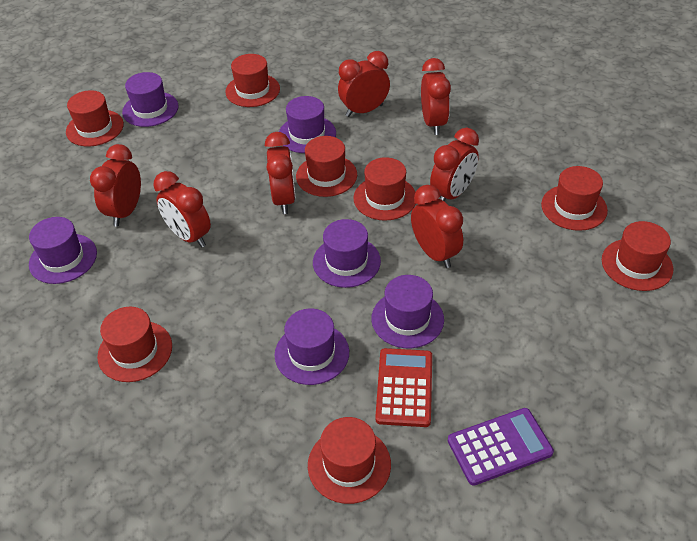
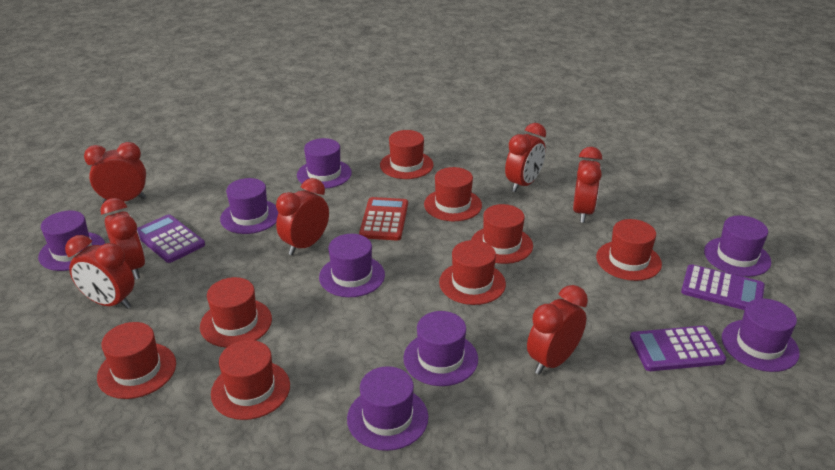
purple calculator: [448,408,554,486] = 1 -> [137,214,205,263] [630,326,726,371] [681,264,765,310] = 3
purple hat: [29,217,97,284] [122,72,178,127] [274,308,349,385] [279,96,336,153] [313,219,381,288] [371,275,444,348] = 6 -> [38,211,105,271] [220,178,279,234] [297,138,352,189] [319,234,385,297] [347,366,428,451] [403,311,478,386] [704,215,771,277] [722,298,800,372] = 8

